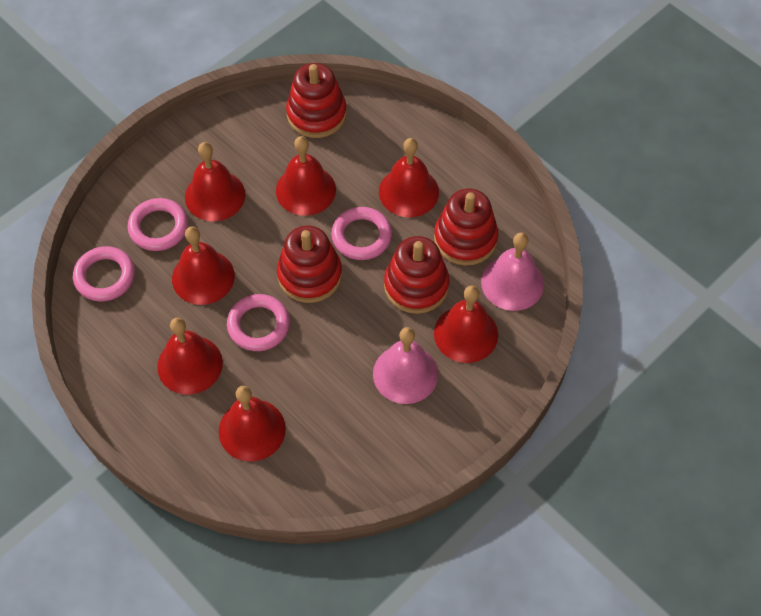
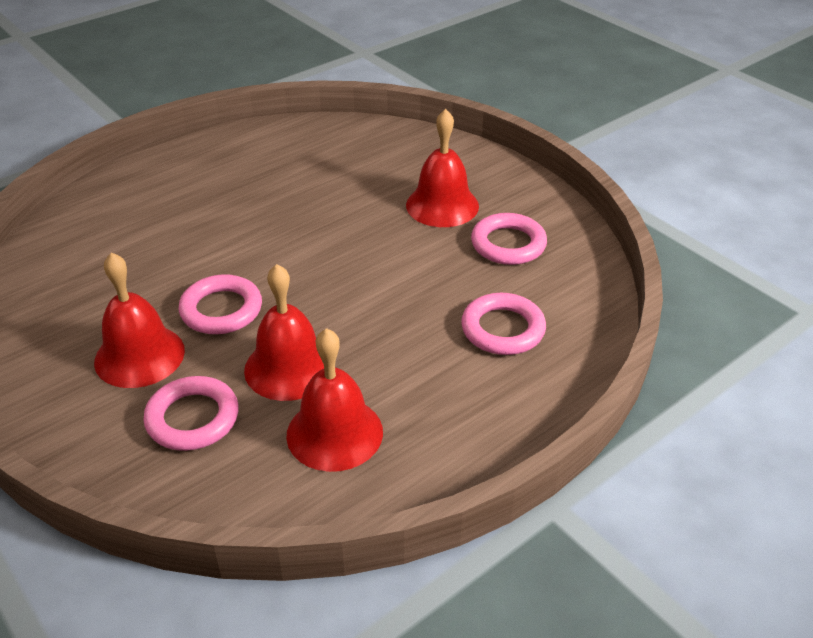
pink bell: [373,327,438,404] [481,232,544,311] = 2 -> none = 0
red bell: [157,317,223,395] [172,226,235,305] [185,142,245,221] [219,386,286,462] [276,136,336,216] [379,138,439,217] [434,285,498,363] = 7 -> [94,252,185,388] [244,264,324,401] [286,328,383,472] [406,109,479,227] = 4
red stacking toy: [277,225,342,303] [286,63,347,138] [384,236,449,314] [434,189,498,266] = 4 -> none = 0

